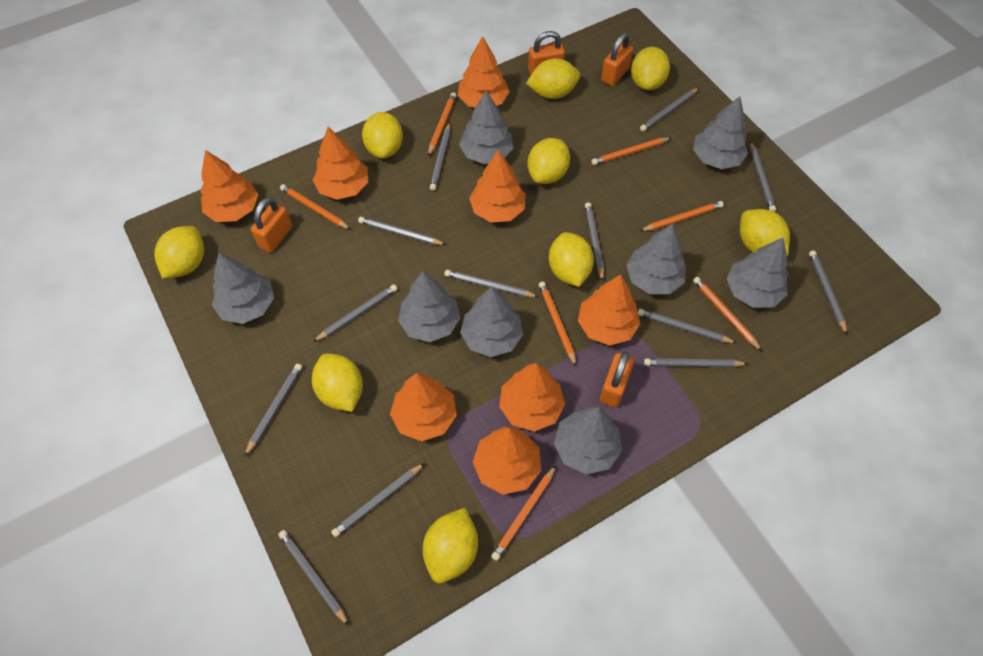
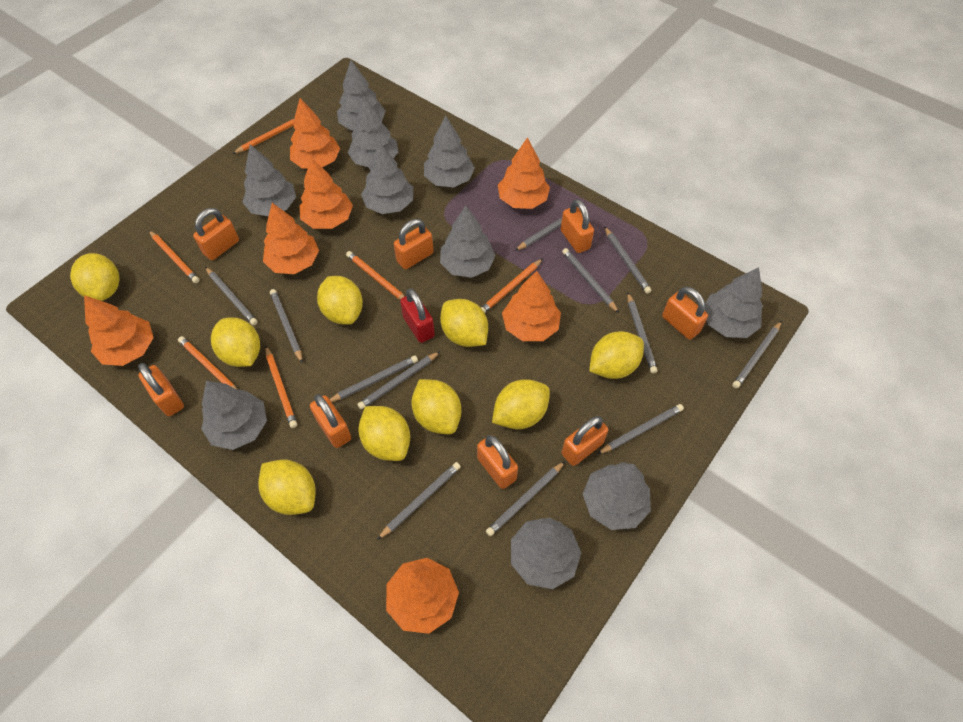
grey pencil: [244,363,302,457] [278,530,349,626] [313,284,397,342] [331,463,425,537] [358,217,446,245] [430,122,450,191] [444,270,538,297] [585,202,604,281] [638,309,736,343] [640,88,699,131] [644,358,748,367] [750,141,776,212] [809,250,847,335] = 13 -> [205,267,258,325] [270,289,302,363] [330,355,418,402] [357,351,440,409] [377,462,461,540] [486,461,565,536] [515,207,579,251] [562,248,619,313] [597,404,684,454] [604,226,651,294] [627,293,658,374] [732,321,782,389] = 12
grey tree: [212,253,274,324] [398,272,460,342] [459,91,513,164] [460,287,523,357] [554,407,622,475] [626,223,686,294] [693,96,748,169] [727,237,788,308] = 8 -> [201,380,267,450] [242,145,296,216] [337,60,385,130] [348,96,399,167] [361,142,413,214] [424,116,475,187] [440,206,496,278] [511,518,581,589] [583,462,651,530] [704,267,763,338] = 10
orange padlock: [251,197,292,252] [528,31,565,76] [600,351,634,407] [601,33,633,86] = 4 -> [138,363,184,416] [193,208,239,260] [310,394,351,448] [394,219,434,269] [477,435,518,489] [561,199,594,253] [562,416,608,466] [662,287,708,340] = 8
orange pencil: [280,184,351,230] [428,92,457,156] [491,465,556,561] [539,281,577,367] [591,137,671,165] [640,201,724,231] [693,277,762,351] = 7 -> [149,230,200,283] [178,336,237,389] [232,119,294,154] [265,346,297,428] [346,251,405,300] [481,258,543,313] = 6
orange tree: [200,150,258,222] [313,127,368,200] [390,373,457,441] [458,36,510,108] [469,150,526,223] [473,427,541,495] [499,363,565,432] [578,275,640,346] = 8 -> [84,295,154,366] [263,203,319,274] [290,98,340,169] [299,158,353,229] [386,558,459,634] [498,137,550,209] [502,271,561,341] = 7
red padlock: none = 0 -> [400,288,435,343] = 1

